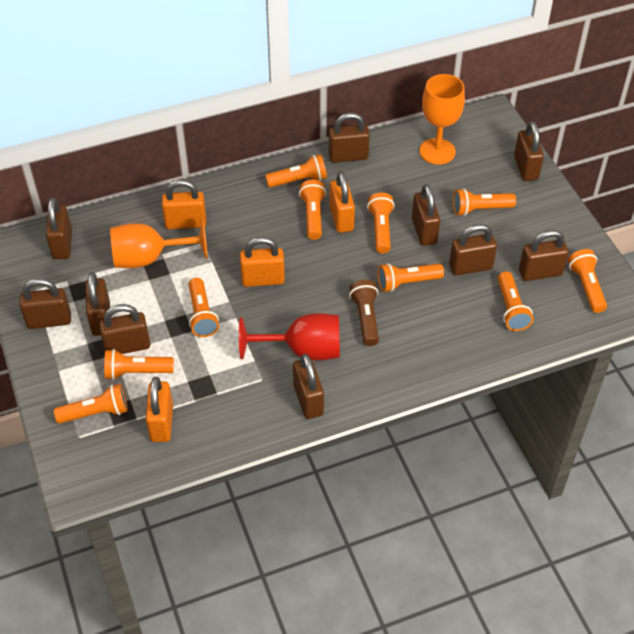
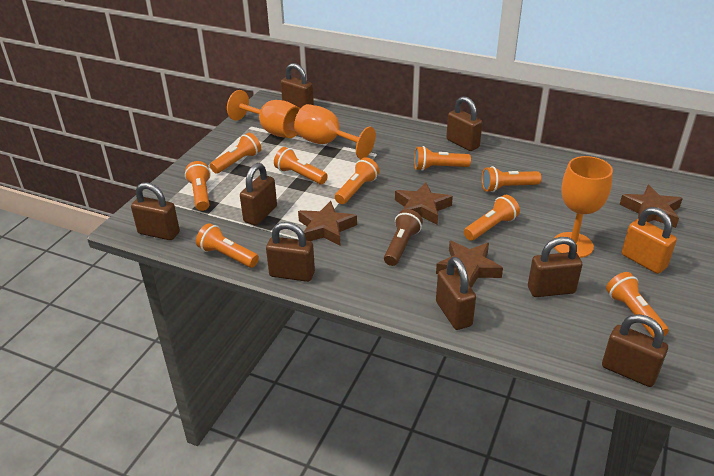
brown padlock: [19,278,71,329] [46,197,72,259] [86,272,110,336] [99,304,150,354] [293,354,324,419] [329,113,370,163] [412,184,440,246] [449,224,497,276] [514,121,544,181] [519,230,569,281] = 10 -> [131,183,180,240] [240,163,277,225] [266,222,315,282] [281,63,314,109] [436,257,476,330] [446,96,482,151] [528,237,582,297] [602,314,668,387] = 8
brown star: none = 0 -> [298,201,357,246] [395,182,453,225] [436,241,503,288] [620,185,683,228] = 4
orange flashlight: [54,384,128,424] [104,349,174,380] [189,278,219,337] [265,154,327,188] [299,180,326,240] [367,193,395,253] [378,263,444,292] [453,188,516,216] [498,271,533,331] [568,249,607,313] = 10 -> [185,161,211,211] [196,223,259,268] [210,133,261,174] [274,147,328,184] [335,157,380,204] [414,146,471,171] [464,195,520,241] [482,166,542,192] [606,272,669,338] = 9
orange goblet: [110,219,207,268] [420,74,465,165] = 2 -> [227,90,300,138] [294,104,376,159] [554,156,613,258] = 3
orange padlock: [146,377,173,442] [162,180,206,229] [240,237,285,287] [330,171,355,233] = 4 -> [622,207,677,274] = 1
red goblet: [239,313,340,360] = 1 -> none = 0

